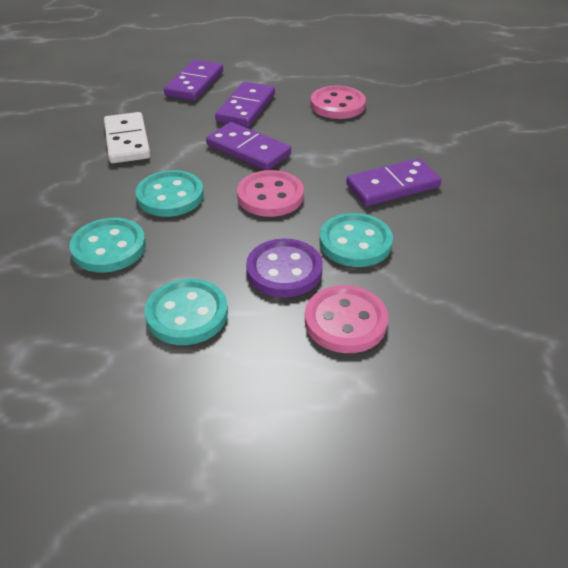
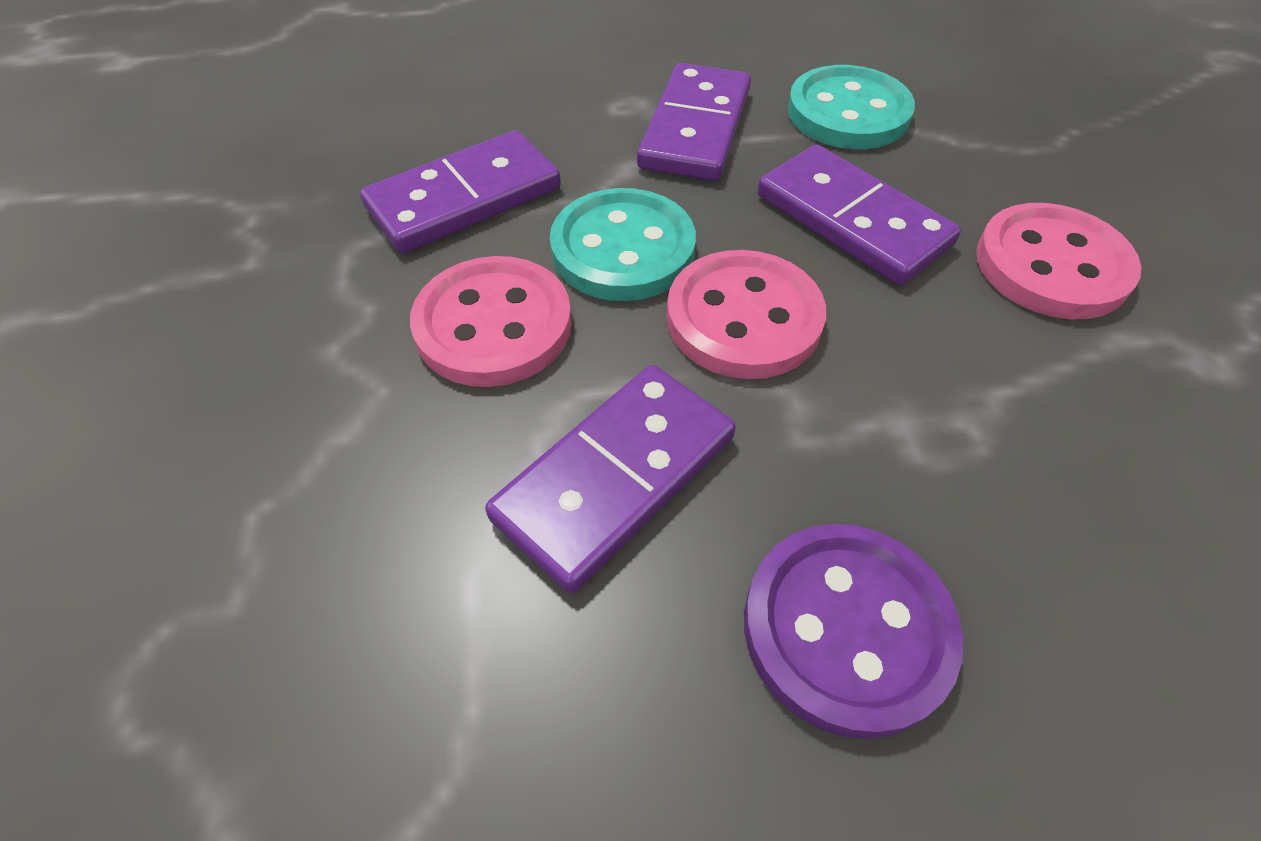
turquoise button: [69,218,146,273] [136,170,204,217] [145,279,228,345] [320,213,393,267] = 4 -> [550,188,696,301] [787,65,915,149] = 2
white domino: [104,112,151,163] = 1 -> none = 0

